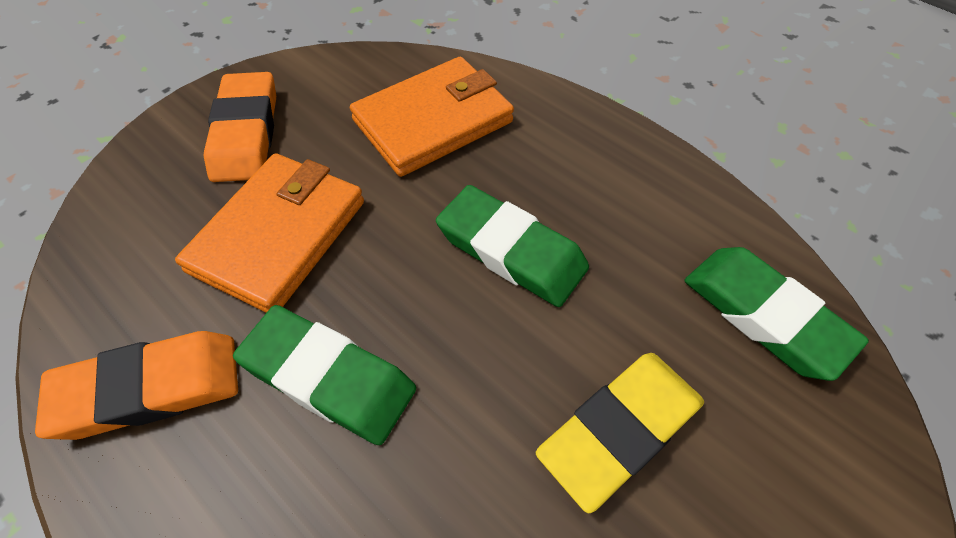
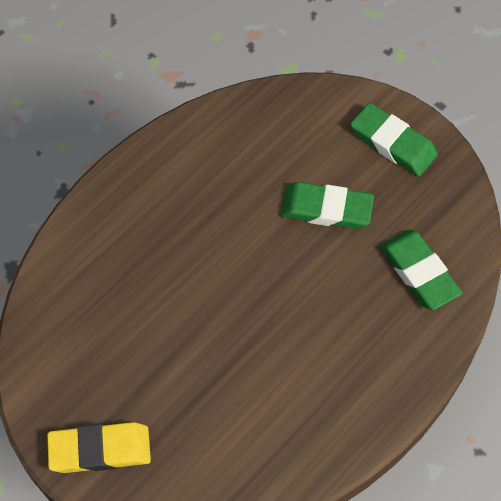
orange eraser: [35,331,238,440] [204,72,276,182] = 2 -> none = 0
orange wallet: [175,153,364,313] [350,56,514,177] = 2 -> none = 0

